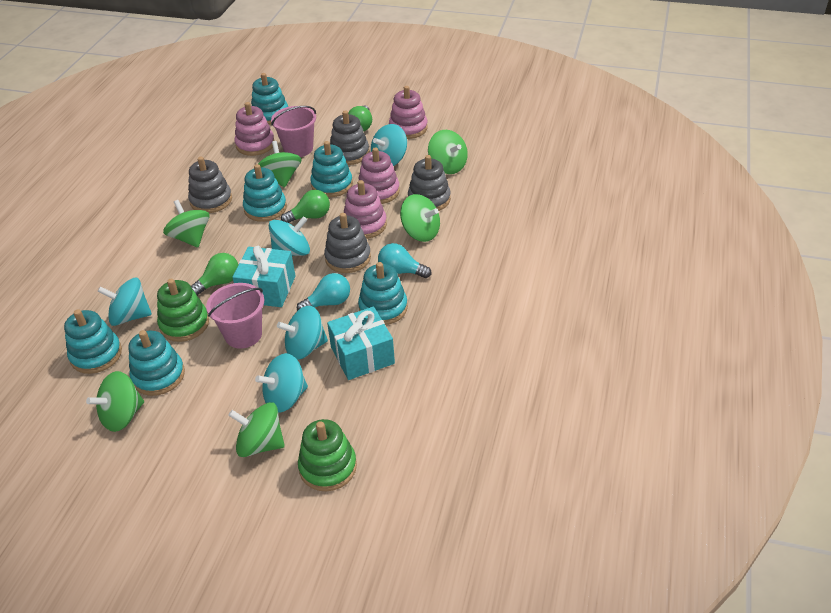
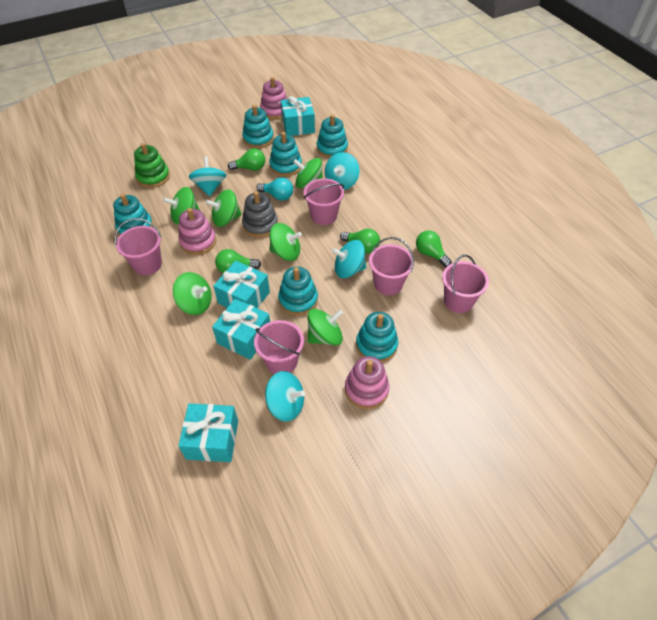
green light bulb: [191,253,238,296] [281,190,330,223] [348,105,372,131] = 3 -> [215,249,261,273] [228,148,265,171] [340,229,380,253] [416,230,452,267] = 4
green stacking toy: [157,279,209,342] [298,419,357,491] = 2 -> [134,143,170,188] = 1
grey stacking toy: [188,157,232,213] [324,213,371,273] [330,110,369,165] [408,155,451,211] = 4 -> [242,191,278,238] = 1
pink bucket: [206,283,264,349] [271,106,316,157] = 2 -> [114,218,162,275] [254,320,304,374] [304,178,344,225] [369,237,414,295] [442,255,489,313] = 5
pink stacking toy: [234,102,275,156] [344,180,387,239] [357,147,400,204] [389,86,428,139] = 4 -> [178,208,216,255] [260,77,287,119] [345,356,389,409] = 3
turquoise gift: [232,246,295,307] [327,307,395,380] = 2 -> [179,403,238,462] [212,298,270,360] [213,261,270,308] [281,96,315,136] = 4
turquoise light bulb: [297,273,350,311] [378,243,431,278] = 2 -> [257,177,293,201] = 1
turquoise spinning top: [97,278,152,326] [255,353,308,413] [269,216,310,256] [277,306,328,360] [371,124,407,166] = 5 -> [189,157,226,196] [265,371,305,422] [325,152,359,190] [332,240,366,278] = 4

